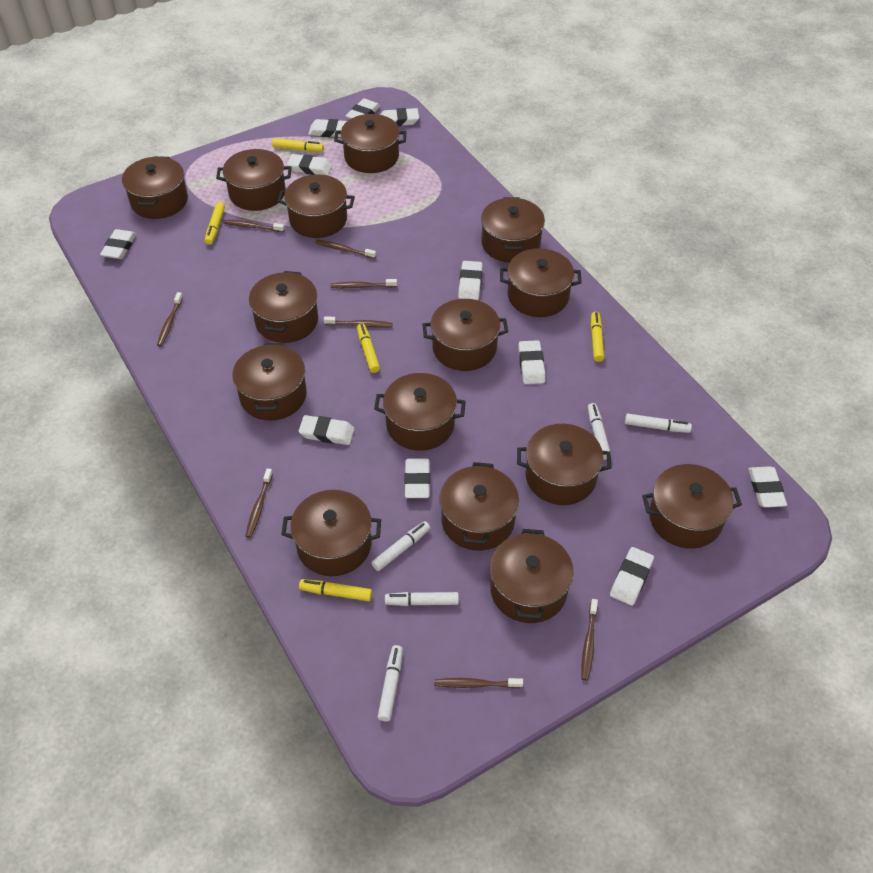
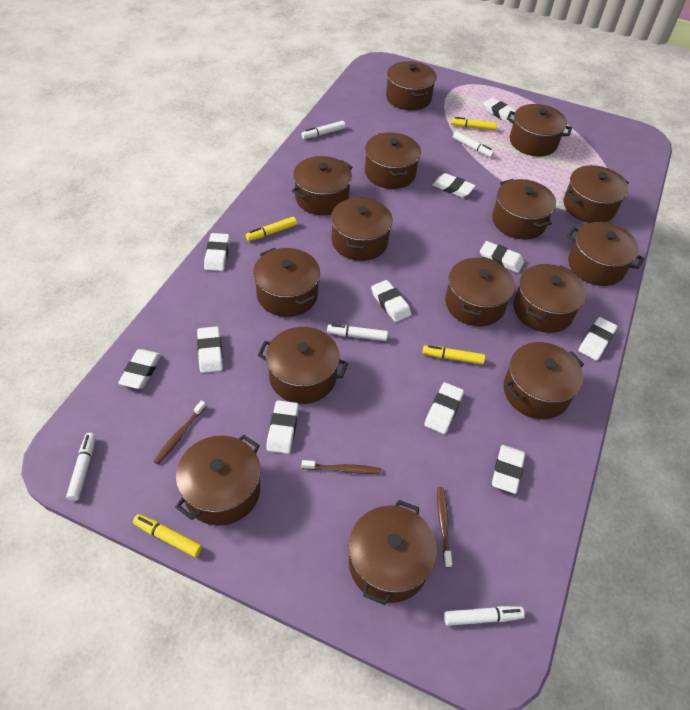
brown toothbrush: [157,292,183,346] [223,220,285,232] [245,468,273,538] [315,239,376,259] [324,316,393,328] [330,279,397,288] [434,678,523,688] [581,599,598,681] = 8 -> [153,401,206,464] [302,460,381,474] [437,487,452,568] = 3
yellow marker: [205,202,225,245] [272,138,324,152] [299,579,372,601] [357,323,380,373] [591,312,604,362] = 5 -> [133,514,202,557] [246,217,297,241] [423,345,485,364] [451,117,497,130] = 4

